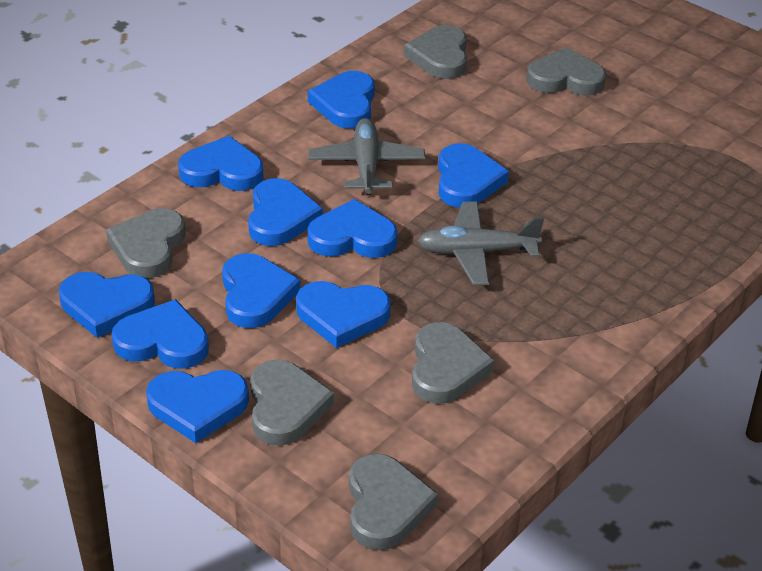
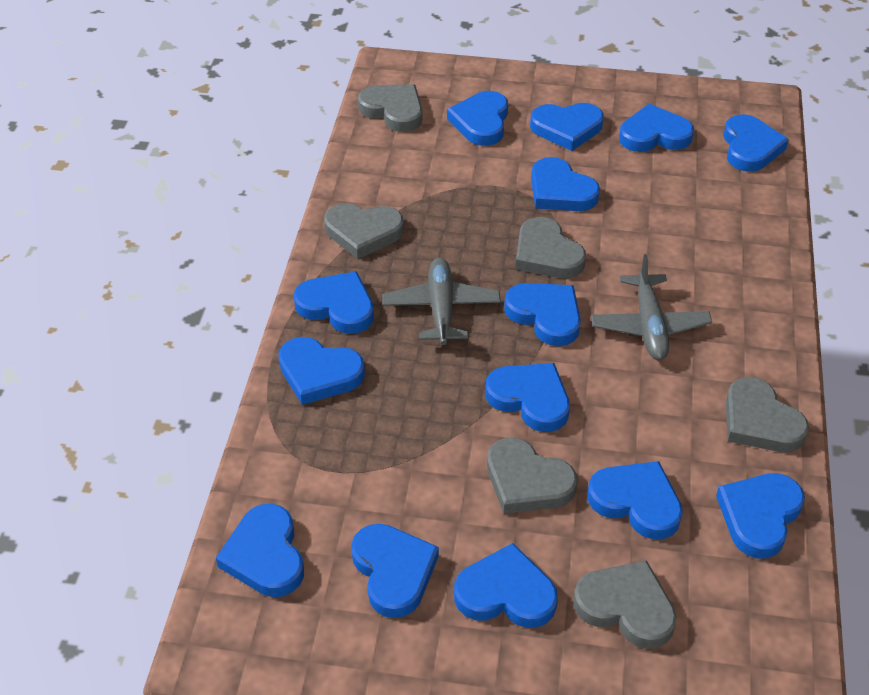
blue heart: [59,272,155,338] [111,299,209,369] [146,370,249,443] [178,136,264,191] [222,253,301,328] [248,178,323,246] [296,281,391,348] [307,199,398,258] [308,71,375,129] [438,143,509,208] = 10 -> [216,503,304,597] [278,337,365,405] [294,271,374,334] [351,524,439,618] [447,91,508,146] [454,543,558,628] [485,363,570,432] [504,283,581,346] [530,103,604,151] [531,157,600,211] [587,461,683,540] [619,104,694,152] [716,473,805,558] [723,114,789,172] = 14

